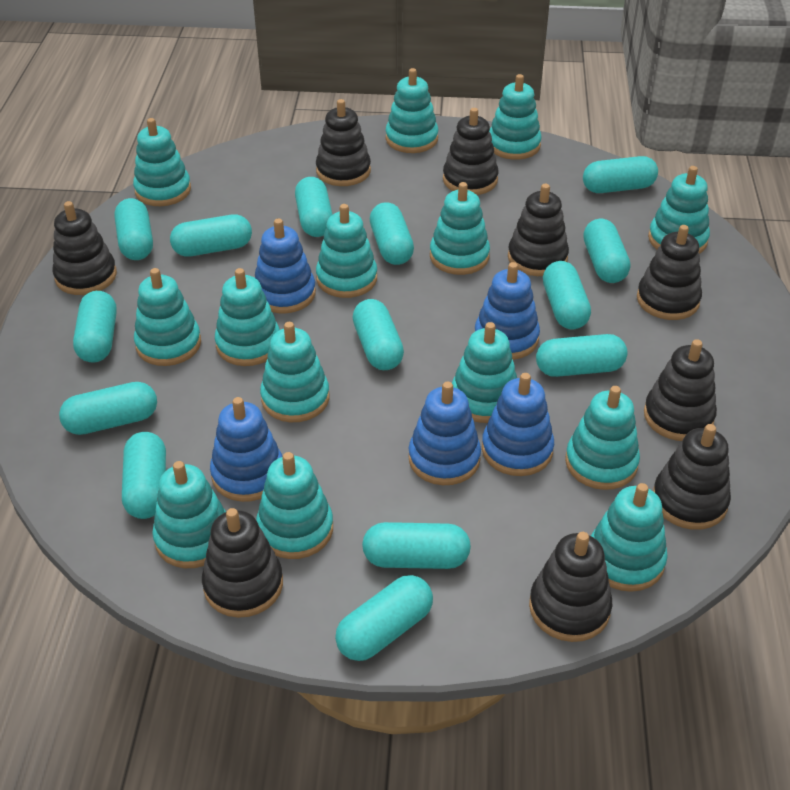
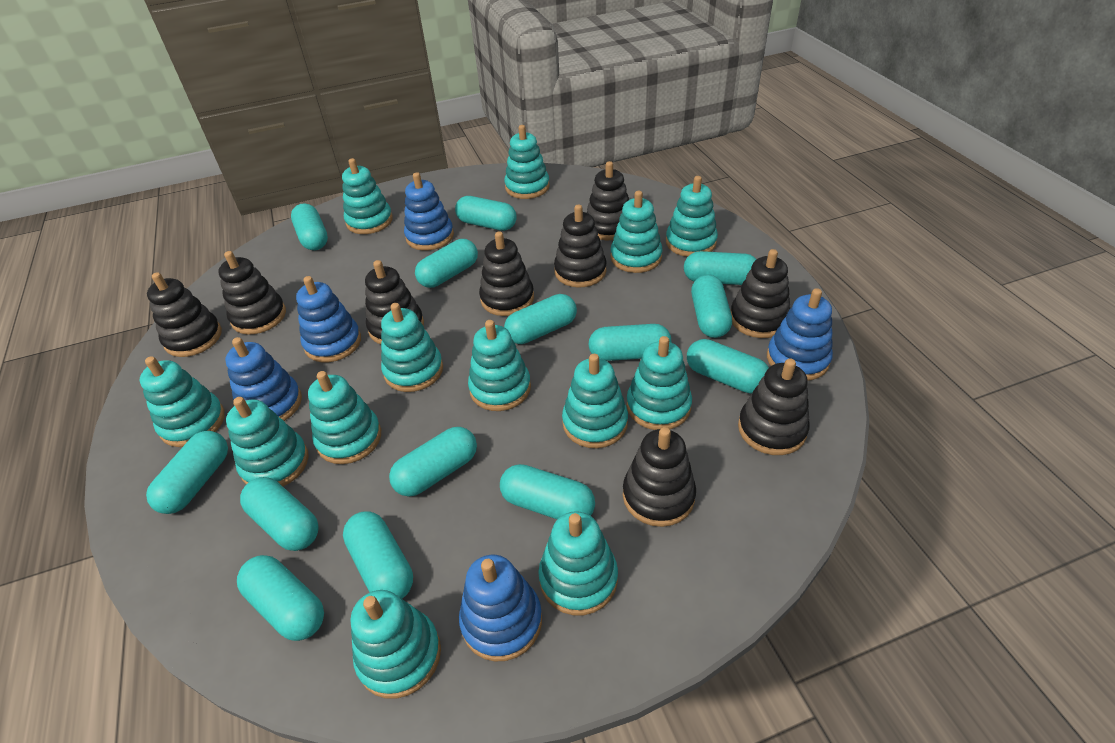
turquoise stacking toy: [133,118,191,206] [134,268,201,366] [152,461,226,568] [215,268,280,366] [256,452,333,559] [260,322,329,422] [316,204,377,298] [386,68,438,153] [430,182,490,275] [452,322,517,423] [489,74,542,160] [565,386,640,490] [591,483,668,592] [648,166,710,254] = 14 -> [140,356,225,447] [226,397,309,486] [308,371,381,464] [342,158,393,234] [351,590,441,699] [381,303,443,392] [468,320,531,411] [504,125,550,199] [538,511,618,615] [562,354,628,448] [610,191,662,273] [627,336,692,430] [666,176,718,257] = 13

